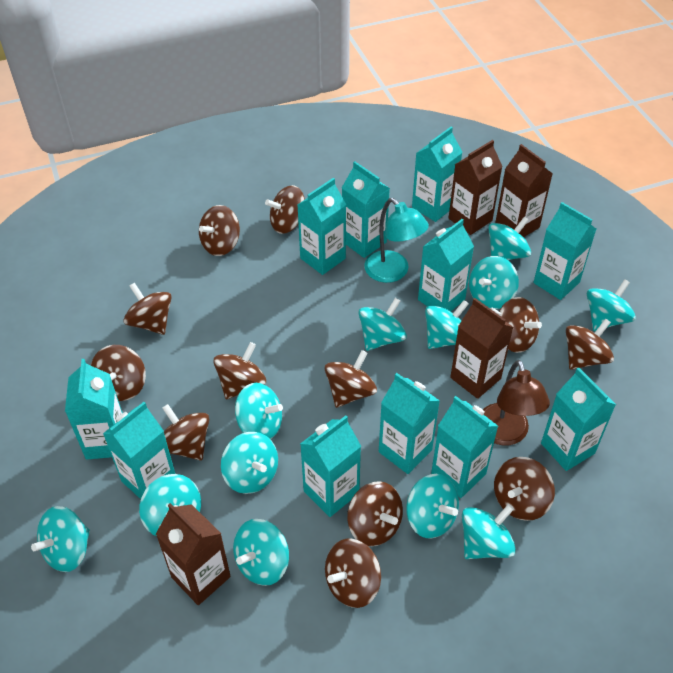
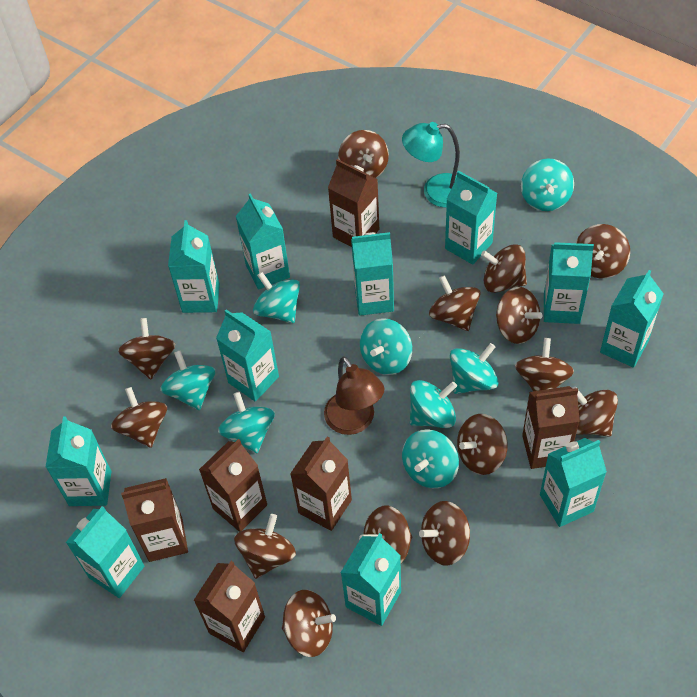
brown carton: [156,503,231,605] [449,140,503,235] [450,298,513,399] [495,144,553,237] = 4 -> [121,478,188,562] [194,561,265,652] [199,439,267,532] [290,436,352,531] [328,159,379,247] [522,386,580,469] = 6
brown spinning top: [91,345,146,401] [124,283,172,335] [162,404,209,460] [199,205,240,256] [213,342,266,400] [265,185,305,234] [324,350,377,408] [325,539,381,608] [347,481,403,546] [494,457,555,521] [499,297,542,353] [566,319,614,370] = 12 -> [111,387,167,448] [118,318,175,380] [234,514,296,579] [282,590,336,657] [338,130,389,178] [359,506,412,563] [419,501,470,565] [429,275,480,331] [457,414,508,475] [481,244,527,293] [496,287,542,344] [515,338,574,391] [572,386,618,437] [576,224,630,278] = 14
turquoise spinning top: [31,506,90,572] [139,474,201,536] [221,432,278,494] [233,519,289,586] [235,383,283,439] [358,298,407,351] [406,474,459,539] [425,300,469,349] [462,504,516,559] [469,256,519,309] [488,217,531,260] [587,279,636,331] = 12 -> [160,351,215,410] [218,392,275,453] [253,272,300,323] [360,318,412,375] [402,429,459,488] [410,380,457,428] [450,343,498,394] [521,158,574,211] = 8

